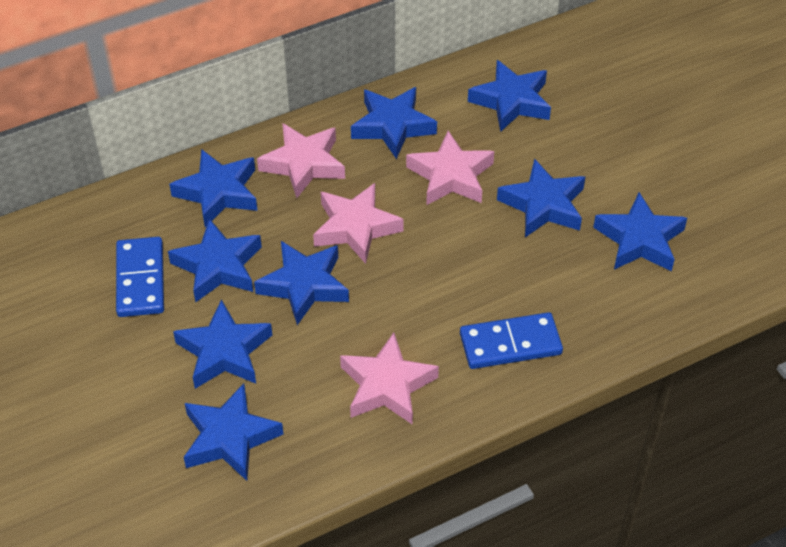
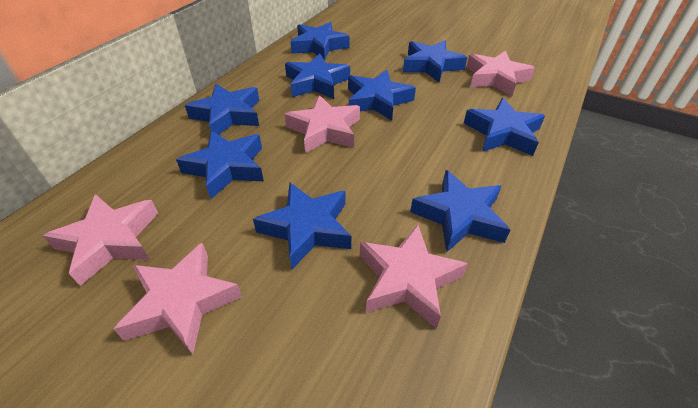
blue domino: [116,237,164,317] [460,312,563,369] = 2 -> none = 0
pink star: [257,123,345,198] [313,183,404,264] [340,332,439,424] [406,131,494,205] = 4 -> [43,194,158,286] [114,243,242,355] [285,95,360,153] [360,224,468,328] [467,51,535,96] = 5

